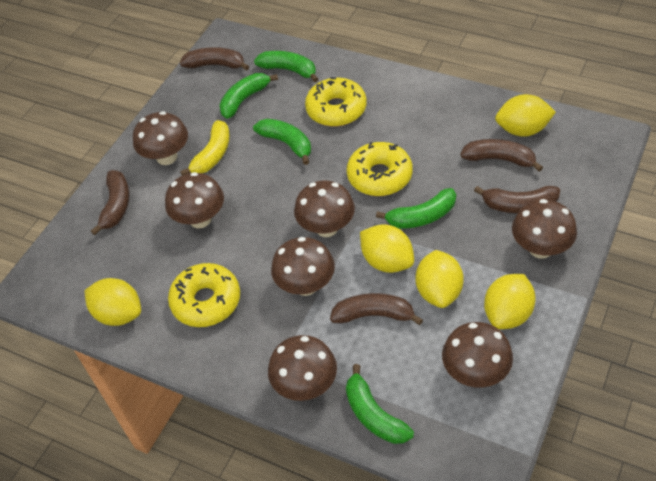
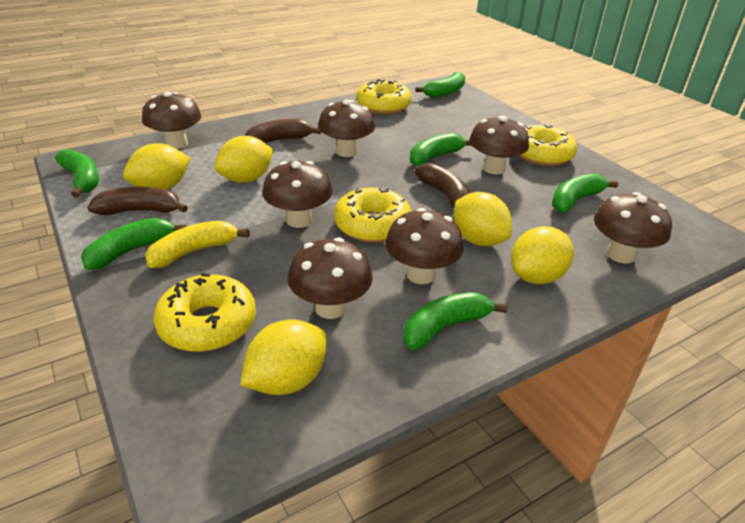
brown banana: [91,170,130,235] [180,47,249,71] [330,293,423,325] [461,139,543,172] [474,186,560,213] = 5 -> [87,187,188,215] [245,119,321,143] [415,163,470,208] = 3
green banana: [219,73,278,119] [253,119,311,165] [254,51,318,82] [346,364,414,444] [376,188,456,229] = 5 -> [55,149,99,197] [81,218,187,270] [403,292,507,350] [410,133,472,166] [416,72,465,98] [552,173,619,213] = 6
yellow donut: [168,263,240,327] [305,77,367,127] [347,142,413,196] = 3 -> [153,273,256,352] [334,187,412,243] [356,79,412,114] [518,124,577,166] = 4

